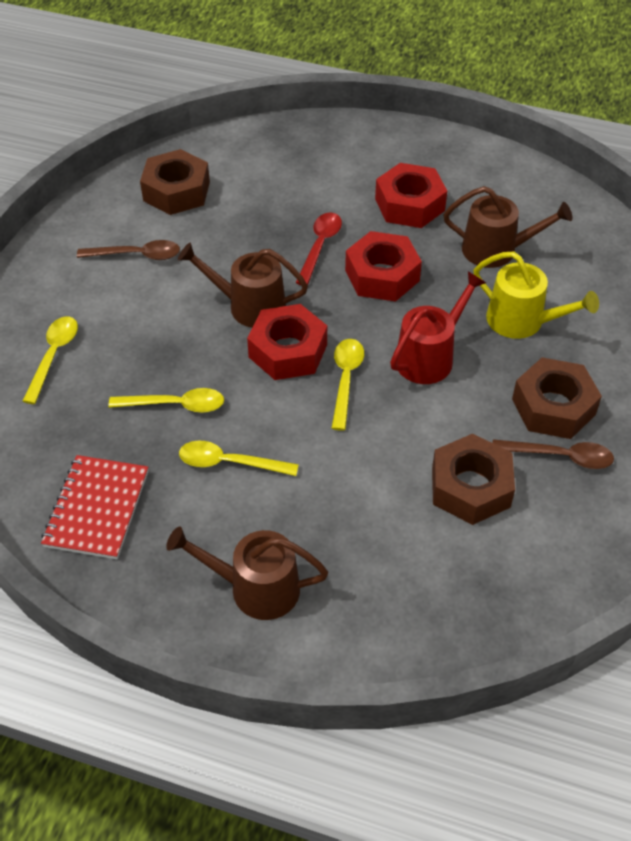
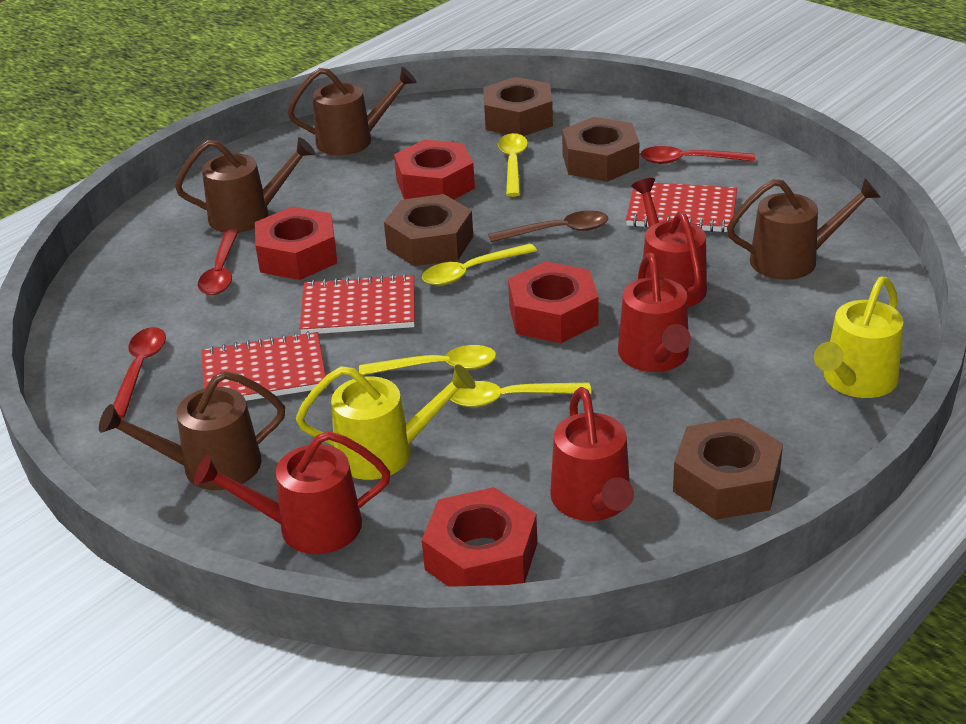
brown nut: [140,149,210,215] [432,434,515,525] [512,357,602,439] = 3 -> [384,194,473,266] [483,77,553,136] [562,117,639,182] [673,418,783,520] = 4
brown spoon: [77,240,180,260] [492,439,614,469] = 2 -> [488,210,608,242] = 1
brown watering can: [166,527,328,620] [178,243,308,328] [444,186,572,268] = 3 -> [99,371,285,490] [175,137,315,233] [287,67,417,155] [727,178,880,280] = 4
red notebook: [41,455,148,559] = 1 -> [201,331,327,401] [299,274,415,334] [626,181,737,233] = 3
red nut: [247,304,327,380] [345,231,422,302] [375,163,447,228] = 3 -> [255,206,337,280] [394,139,475,200] [422,487,537,587] [508,261,599,343] = 4
red spoon: [296,212,342,285] = 1 -> [113,327,166,419] [198,229,239,295] [640,146,755,164] = 3
red watering can: [390,271,486,384] = 1 -> [194,431,390,554] [550,387,634,521] [618,253,691,372] [631,178,707,307] = 4
yellow watering can: [473,251,599,339] = 1 -> [296,364,475,480] [814,277,903,398] = 2

